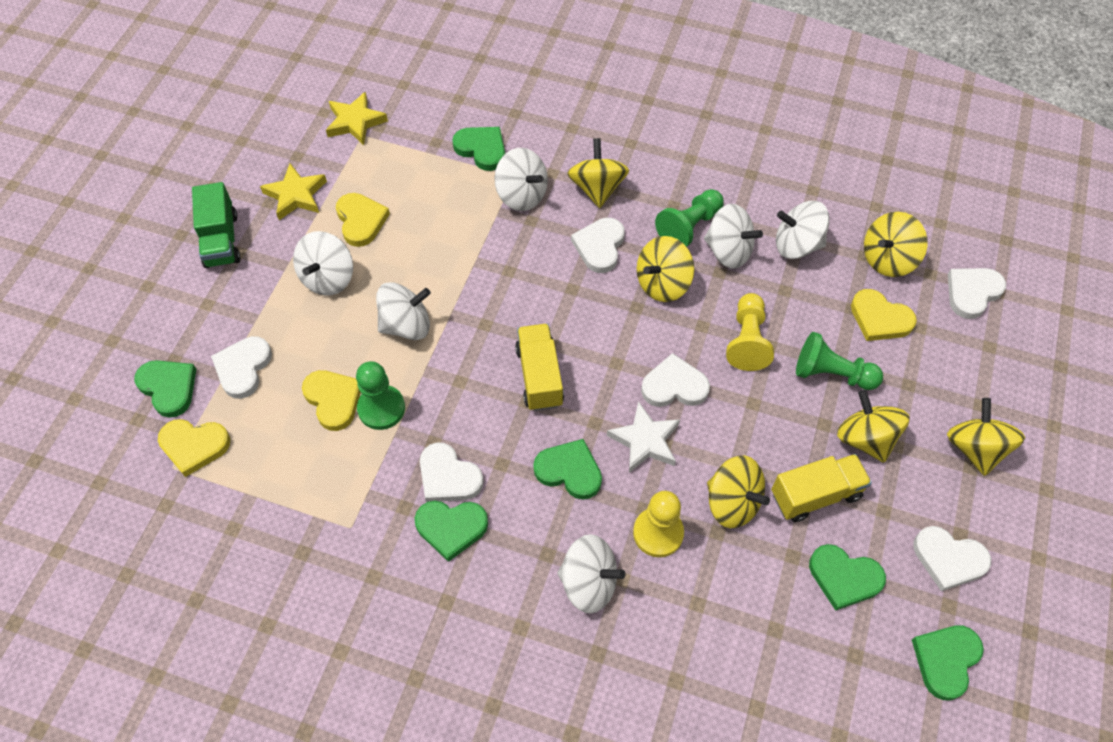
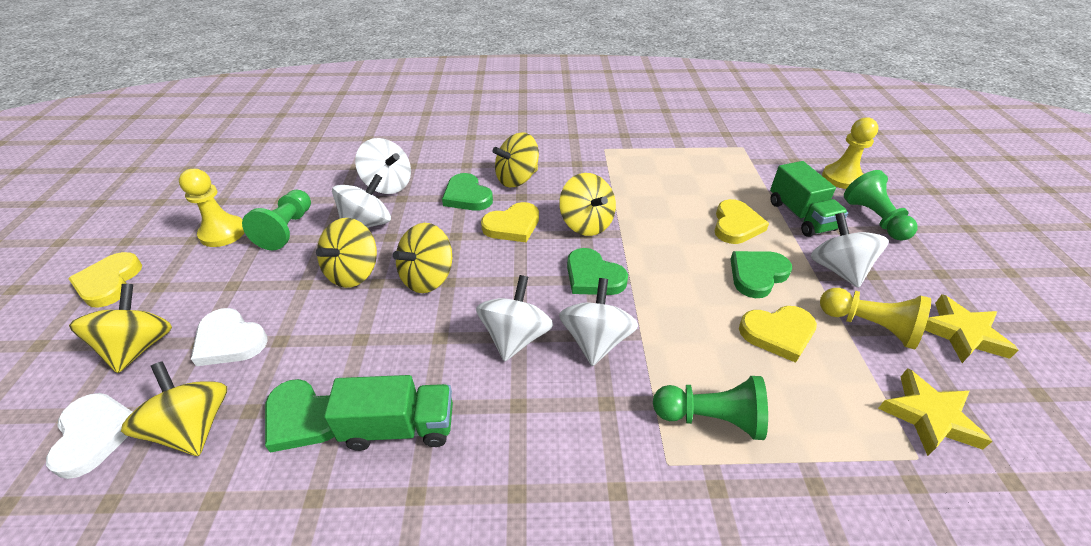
green heart: [134,360,196,418] [415,501,488,562] [452,127,505,171] [533,439,602,499] [809,544,886,611] [912,625,984,700] = 6 -> [265,379,334,453] [442,173,493,211] [567,248,628,295] [731,251,792,298] = 4
green truck: [192,182,240,268] = 1 -> [324,375,453,451] [770,161,848,237] = 2
white heart: [211,336,272,399] [420,442,484,502] [571,218,625,273] [641,353,710,407] [913,526,991,591] [948,268,1006,319] = 6 -> [46,393,132,479] [191,308,268,366] = 2
white spinning top: [293,231,353,296] [376,282,431,340] [494,148,548,211] [557,534,625,613] [704,204,763,269] [776,201,830,259] = 6 -> [332,174,391,228] [355,138,411,194] [476,275,553,362] [559,278,638,366] [810,212,889,288] = 5
white star: [607,401,680,473] = 1 -> none = 0
yellow pawn: [633,491,684,557] [726,293,774,371] = 2 -> [179,169,245,247] [820,288,931,350] [822,117,879,189] = 3
yellow truck: [515,324,564,411] [771,454,872,522] = 2 -> none = 0

